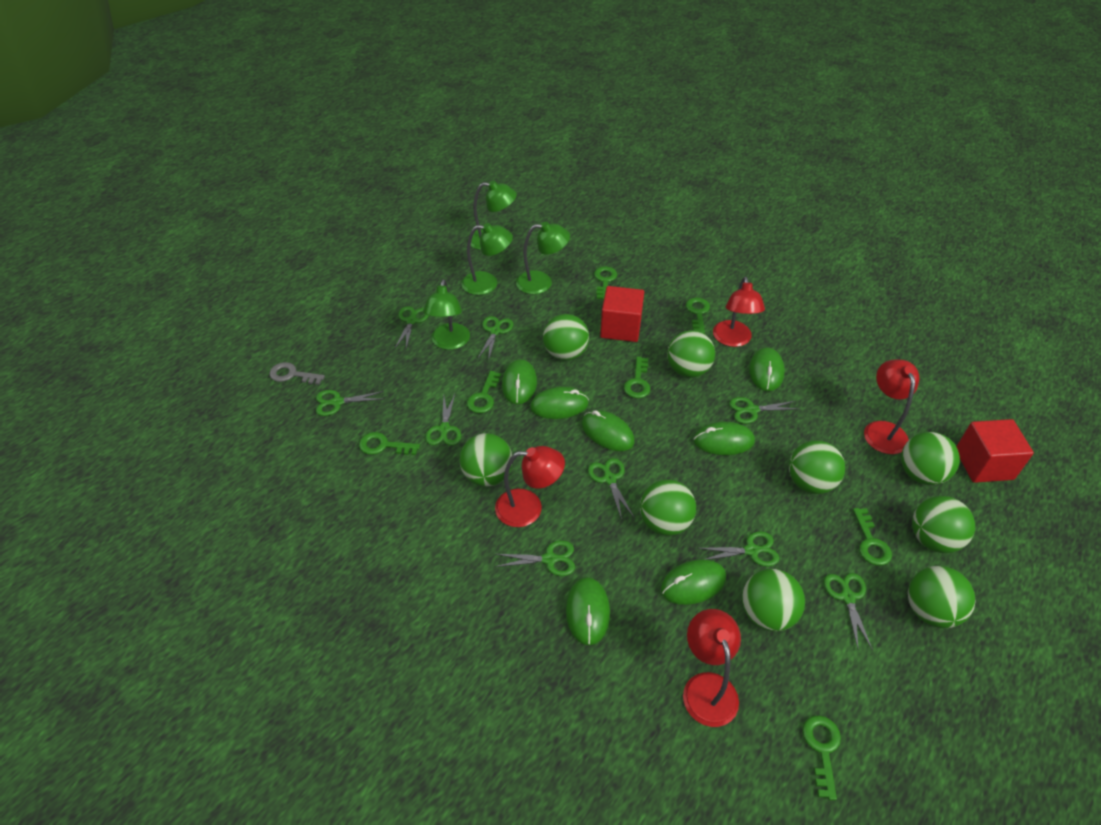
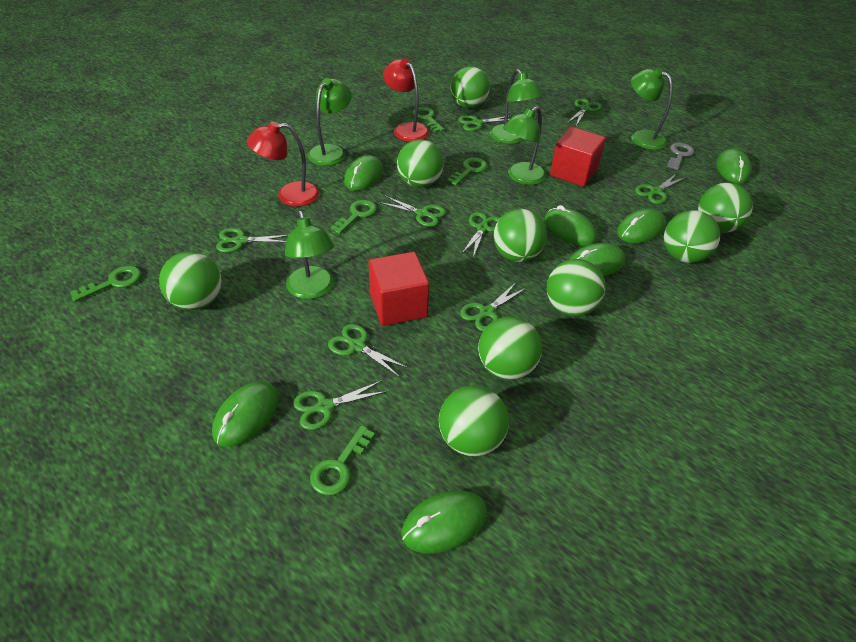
green key: [359,432,420,455] [467,371,501,413] [594,266,617,300] [624,357,650,398] [686,297,710,334] [802,715,841,800] [853,508,892,566] = 7 -> [70,266,141,302] [310,425,375,496] [330,200,377,234] [412,107,445,133] [447,158,487,186] = 5
green lamp: [423,280,470,350] [461,223,513,295] [471,181,517,250] [516,222,570,294] = 4 -> [285,211,334,299] [308,78,352,166] [490,69,543,144] [503,106,546,185] [631,68,673,150] = 5
red lamp: [495,446,565,527] [683,609,741,727] [713,277,765,347] [864,359,919,454] = 4 -> [247,121,319,207] [383,58,429,142] = 2

